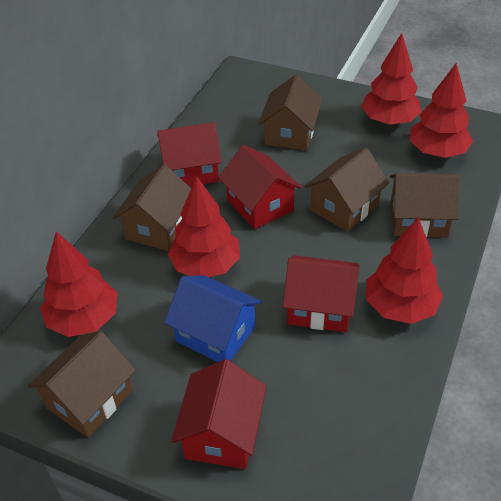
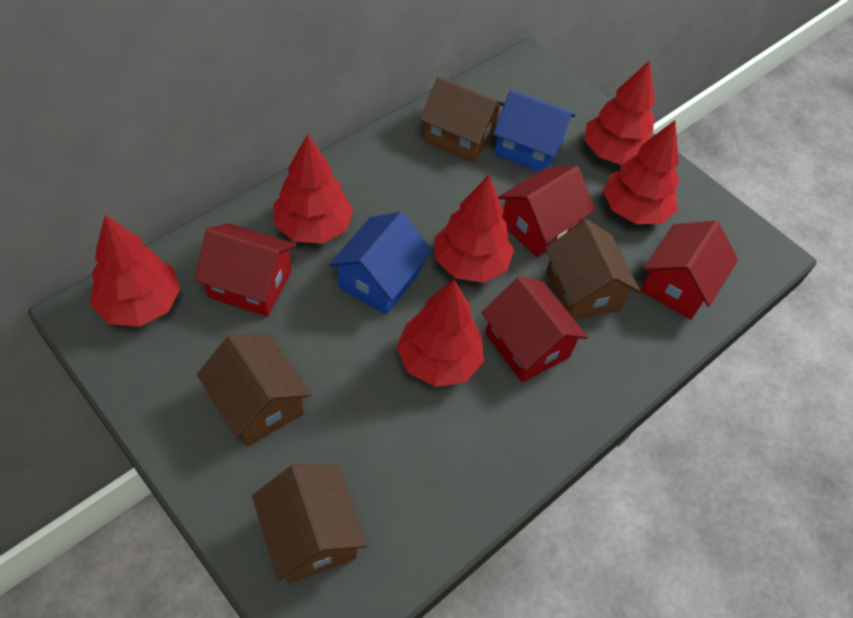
blue house: [164,275,262,362] = 1 -> [329,212,432,315] [493,90,575,172] = 2
brown house: [28,331,136,438] [113,164,191,251] [258,75,323,151] [304,148,389,232] [390,173,460,238] = 5 -> [197,334,312,447] [252,464,368,584] [420,76,505,162] [545,220,640,320] = 4
red tree: [40,231,118,337] [168,176,240,277] [361,33,422,125] [366,217,443,324] [409,63,473,158] = 5 -> [90,215,180,327] [273,134,353,244] [397,279,484,387] [434,175,514,283] [585,60,655,165] [603,120,679,224] = 6

